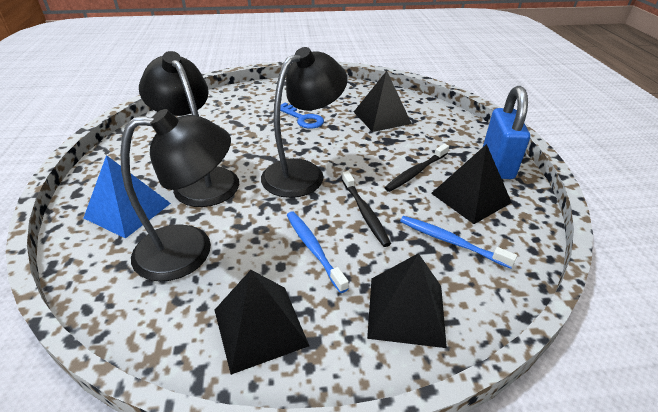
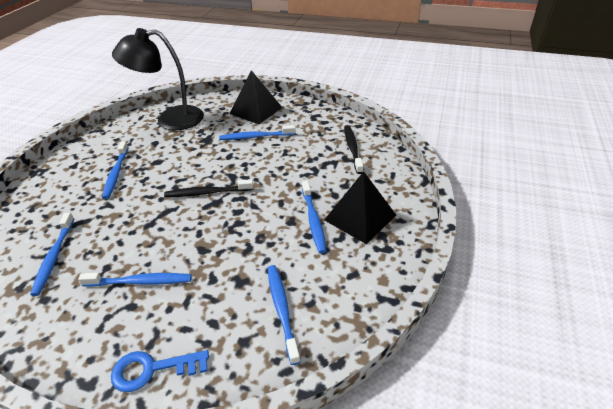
black lamp: [120,109,231,281] [139,51,239,207] [261,47,348,198] = 3 -> [112,28,204,130] = 1
black pyramid: [215,270,309,375] [354,71,412,132] [367,253,447,348] [431,144,512,224] = 4 -> [230,70,283,124] [324,171,396,244] = 2
blue padlock: [482,86,530,179] = 1 -> none = 0
blue pyramid: [84,155,171,239] = 1 -> none = 0
blue toothbrush: [287,211,349,293] [400,216,517,269] = 2 -> [30,212,74,296] [78,273,192,287] [102,141,129,199] [219,125,296,140] [268,265,301,365] [302,181,326,253] = 6

